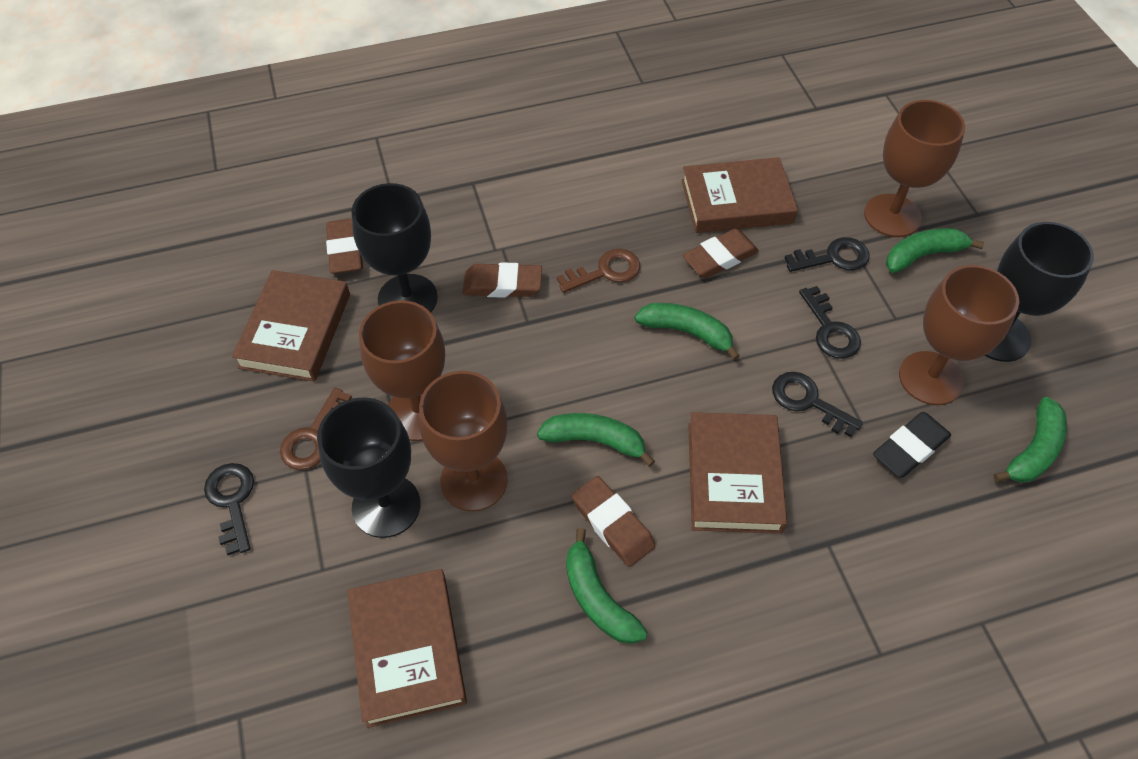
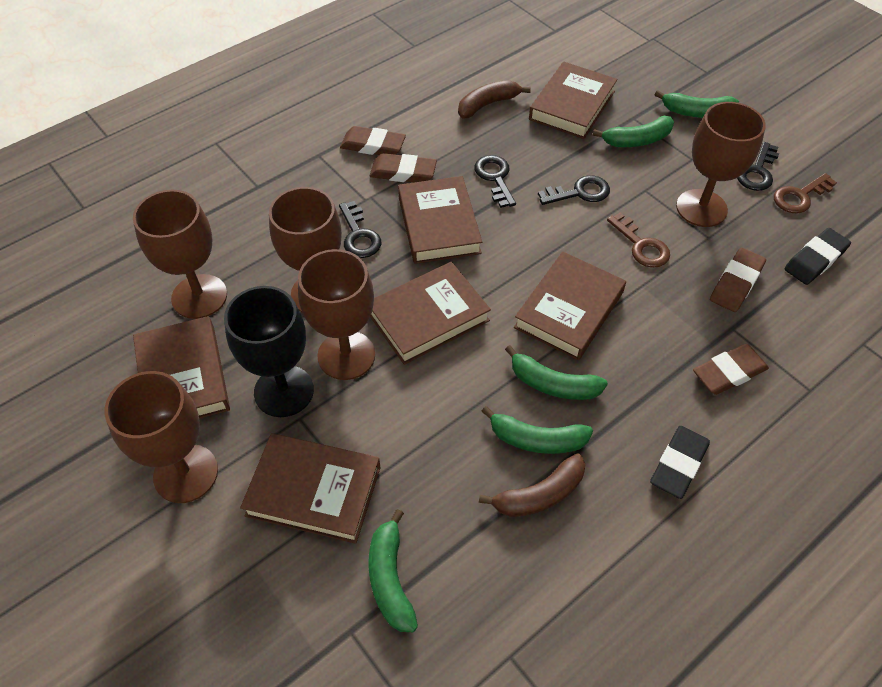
black eraser: [873,412,951,478] = 1 -> [650,426,710,499] [784,228,851,285] = 2
black goblet: [317,397,421,538] [352,183,438,313] [985,222,1094,362] = 3 -> [224,286,314,417] = 1
brown banana: none = 0 -> [458,80,531,118] [479,453,585,517] = 2
brown book: [232,270,350,382] [347,569,467,728] [682,157,798,233] [688,412,787,534] = 4 -> [133,316,230,419] [240,433,381,544] [370,262,491,365] [398,176,482,264] [514,251,626,360] [529,62,618,139] = 6
brown goblet: [359,300,445,441] [419,371,508,511] [864,100,965,237] [899,265,1019,405] = 4 -> [105,371,218,503] [133,190,227,319] [269,187,342,312] [298,249,375,380] [676,102,766,227] = 5

